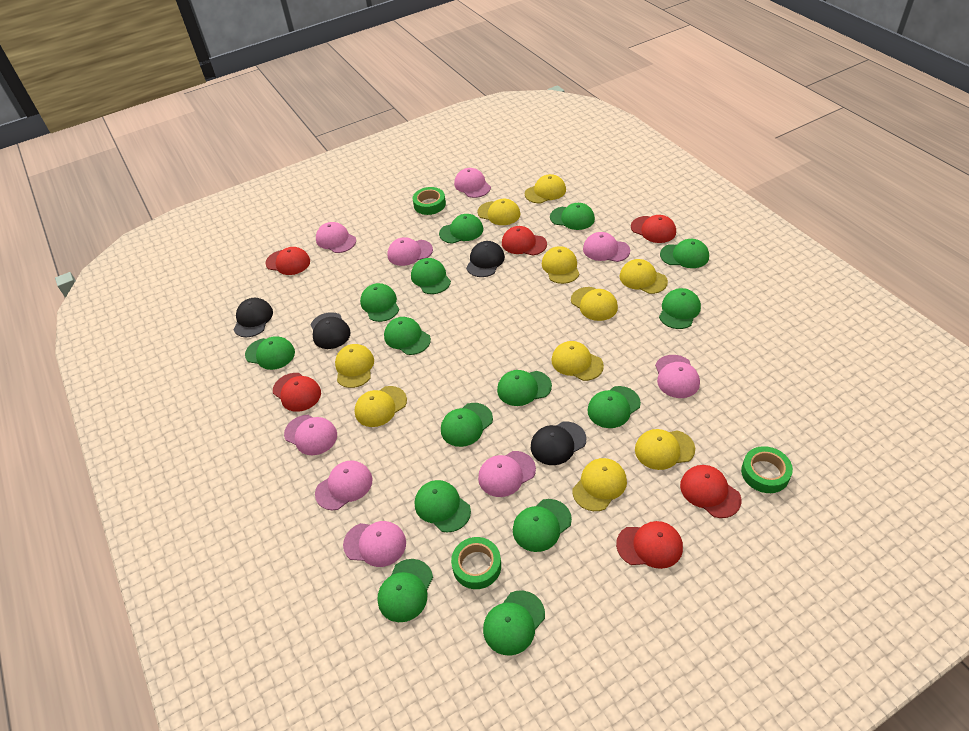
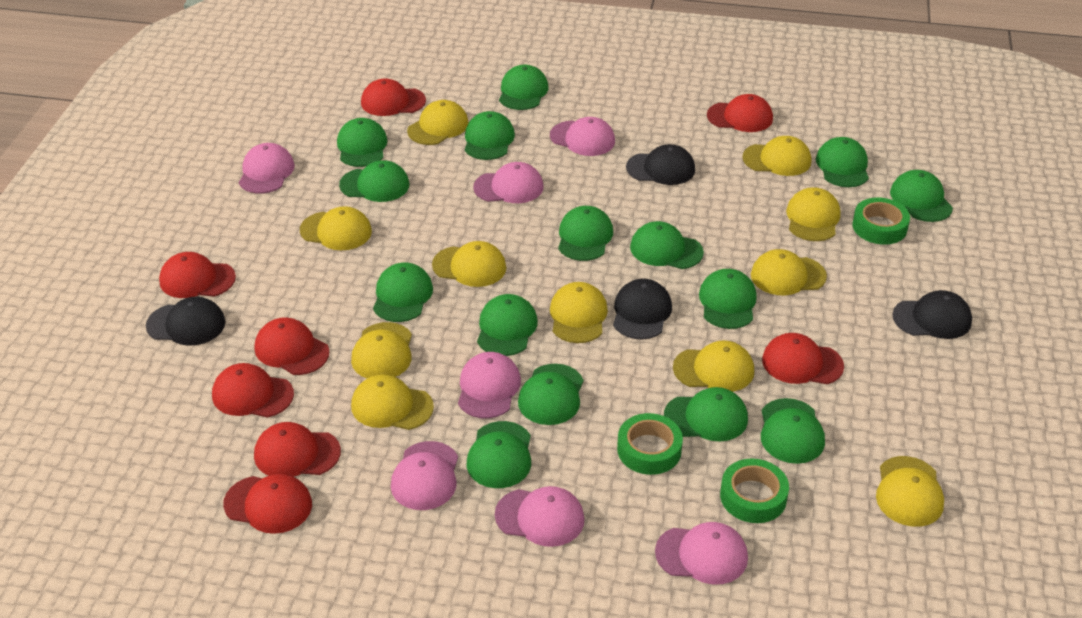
pink cap: [284,415,337,455] [315,460,372,510] [316,222,356,253] [343,521,406,567] [387,237,433,266] [454,168,491,198] [478,451,536,497] [583,232,630,262] [655,355,700,398] = 9 -> [239,143,295,194] [391,441,458,510] [458,352,521,418] [473,162,544,203] [495,486,585,547] [550,117,615,156] [655,522,748,585] = 7
red cap: [266,247,310,275] [273,373,321,412] [502,226,547,256] [616,521,683,569] [631,215,676,243] [680,465,742,518] = 6 -> [159,252,236,298] [212,363,294,418] [223,474,312,534] [254,422,341,477] [255,318,329,375] [361,78,426,116] [707,94,773,132] [762,333,844,384] = 8
yellow cap: [335,344,374,388] [355,386,407,427] [477,199,520,225] [525,174,566,203] [542,246,580,284] [551,341,604,381] [571,287,618,321] [572,458,627,511] [619,259,668,294] [635,429,695,470] = 10 -> [300,206,372,250] [351,322,412,378] [351,374,434,430] [407,100,469,145] [432,241,506,287] [550,282,608,343] [673,340,754,392] [742,136,811,176] [751,249,827,295] [786,187,841,241] [876,456,944,527] = 11

